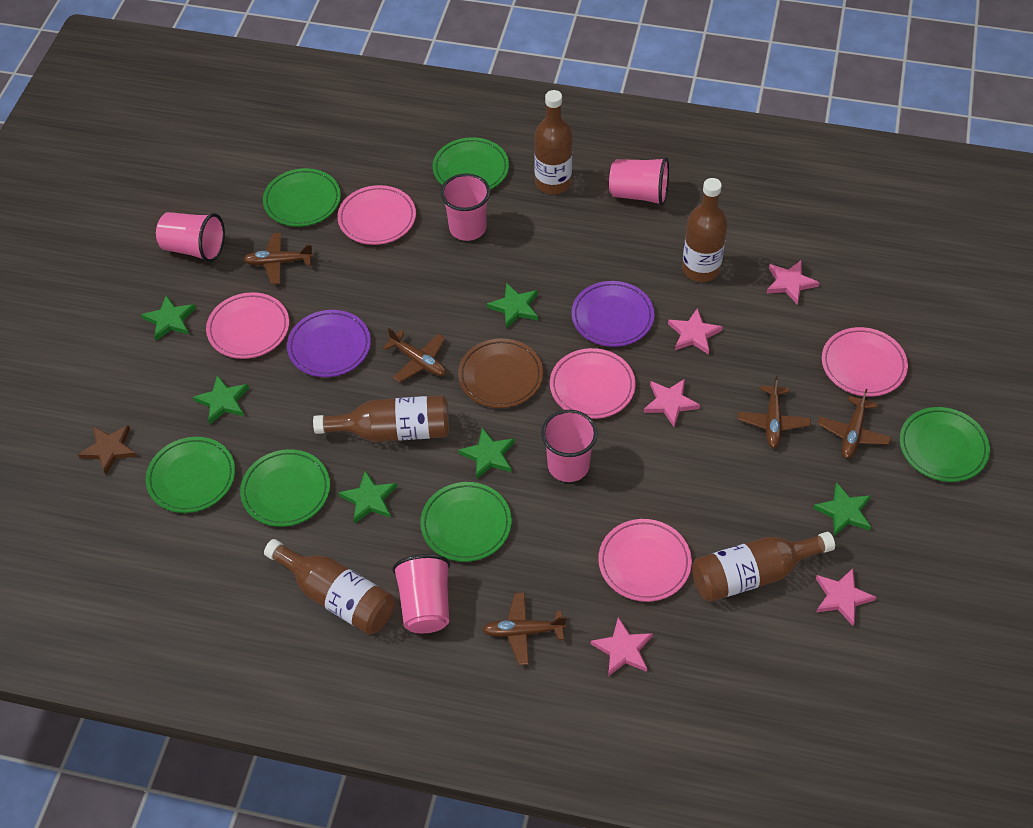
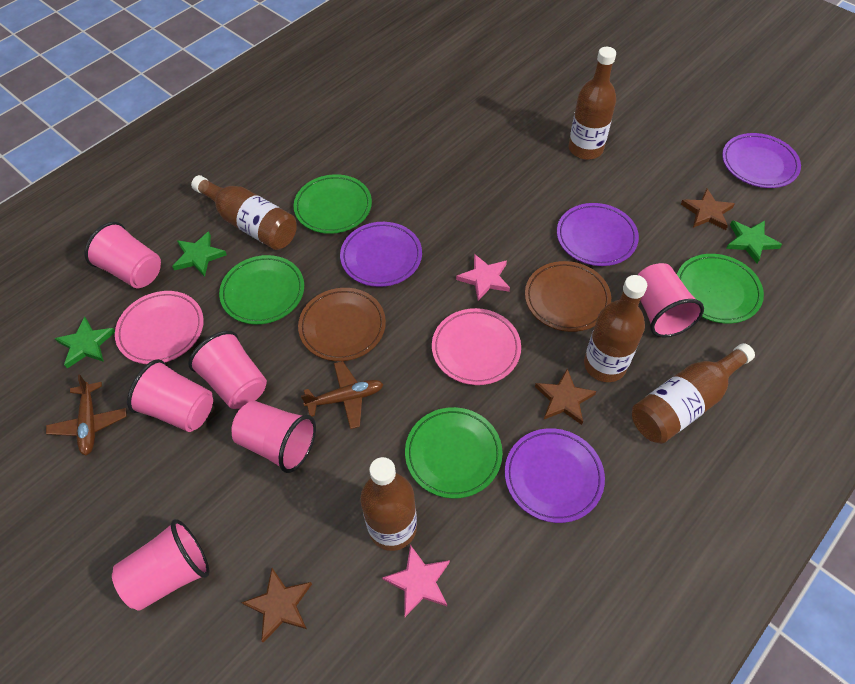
brown plane: [243,233,314,284] [383,328,446,382] [482,592,566,665] [737,376,810,448] [818,389,891,459] = 5 -> [46,375,127,456] [301,361,383,429] = 2
brown plate: [458,338,543,408] = 1 -> [298,288,386,361] [525,261,611,332] = 2
brown star: [78,425,137,475] = 1 -> [241,568,312,643] [535,369,597,425] [681,189,735,230] = 3
green plate: [146,437,235,513] [240,449,330,527] [263,168,341,227] [420,482,512,562] [433,137,509,190] [900,407,990,482] = 6 -> [219,255,304,324] [293,174,372,234] [405,407,503,499] [677,254,764,324] = 4
green star: [141,295,196,341] [193,375,249,424] [339,471,397,524] [458,428,515,480] [487,283,538,329] [813,482,871,536] = 6 -> [55,317,115,368] [172,232,227,277] [726,220,782,263] = 3
pink cup: [156,212,225,263] [392,554,450,633] [441,173,490,241] [541,410,598,482] [609,157,669,206] = 5 -> [84,222,161,288] [112,519,210,611] [127,359,213,432] [188,331,267,409] [231,401,316,473] [638,263,704,338] = 6
pink plate: [206,292,289,359] [337,185,416,245] [550,348,635,419] [598,519,692,602] [822,327,908,397] = 5 -> [115,291,204,364] [432,308,521,385] = 2
pink star: [591,617,653,676] [643,379,700,427] [668,308,723,355] [767,261,819,305] [816,568,876,626] = 5 -> [382,545,450,617] [456,254,510,301] = 2
purple plate: [287,310,371,377] [571,281,655,347] = 2 -> [340,222,422,287] [505,428,605,523] [557,203,639,266] [722,133,801,188] = 4

